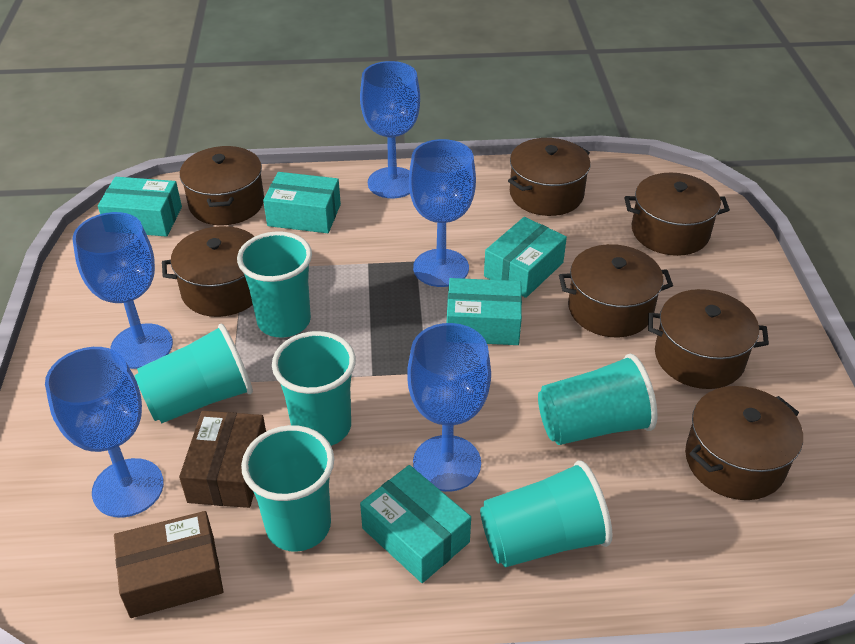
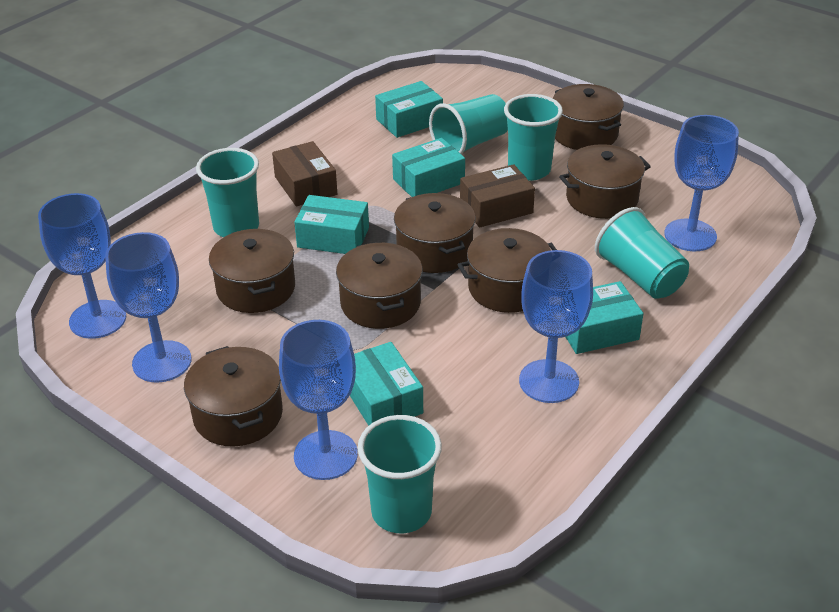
turquoise cup: [134,324,253,423] [237,231,312,338] [241,425,334,552] [272,331,356,446] [480,461,613,568] [538,354,657,445] = 6 -> [196,148,259,237] [358,415,442,533] [429,94,508,155] [504,94,563,181] [595,207,689,299] = 5

